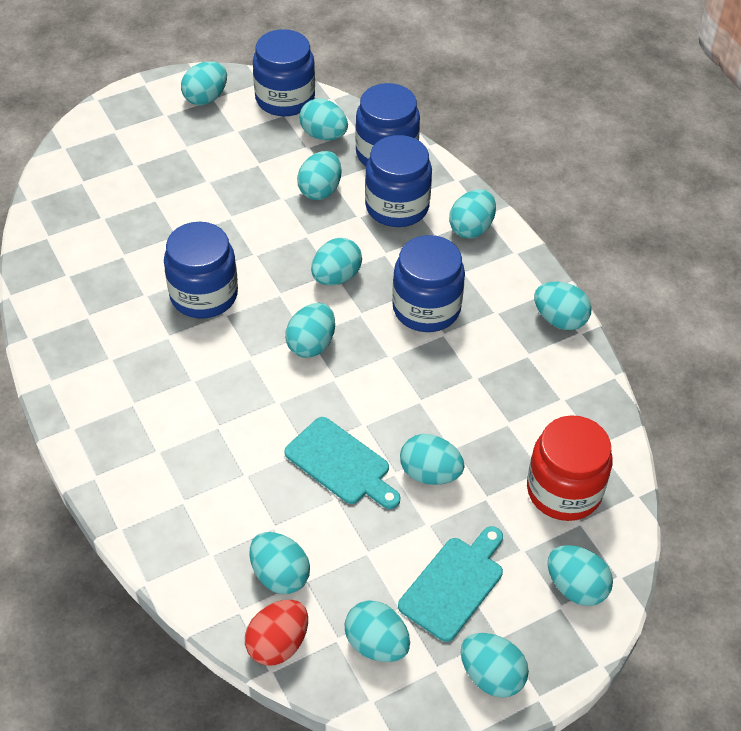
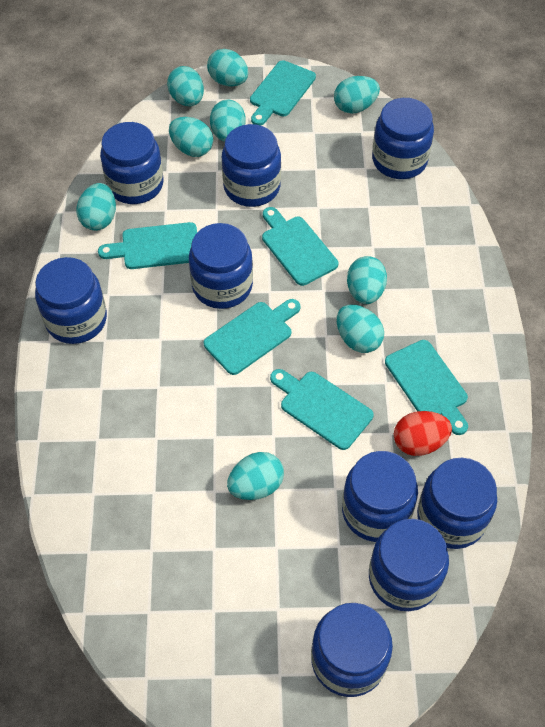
blue jar: [164,222,238,318] [253,29,315,117] [355,83,420,166] [365,135,432,227] [392,235,465,332] = 5 -> [35,257,107,344] [100,122,163,204] [189,223,253,309] [222,124,281,207] [311,603,393,697] [342,451,418,542] [369,519,449,611] [372,98,434,179] [417,458,497,549] = 9
red jar: [527,415,612,521] = 1 -> none = 0
turquoise cutting board: [284,417,400,509] [398,526,503,642] = 2 -> [98,222,197,269] [204,299,301,375] [250,60,316,126] [262,207,338,286] [270,369,374,450] [385,340,468,435] = 6
turquoise egg: [181,61,227,106] [250,532,310,594] [285,303,335,358] [297,151,342,200] [299,98,348,141] [311,238,362,286] [344,600,410,662] [400,434,465,485] [449,189,496,239] [461,633,529,698] [534,282,592,330] [547,545,613,606] = 12 -> [76,183,116,231] [167,66,204,106] [169,117,213,157] [207,49,248,87] [210,99,246,142] [227,452,284,500] [334,76,380,114] [337,305,384,353] [347,256,387,304] = 9

